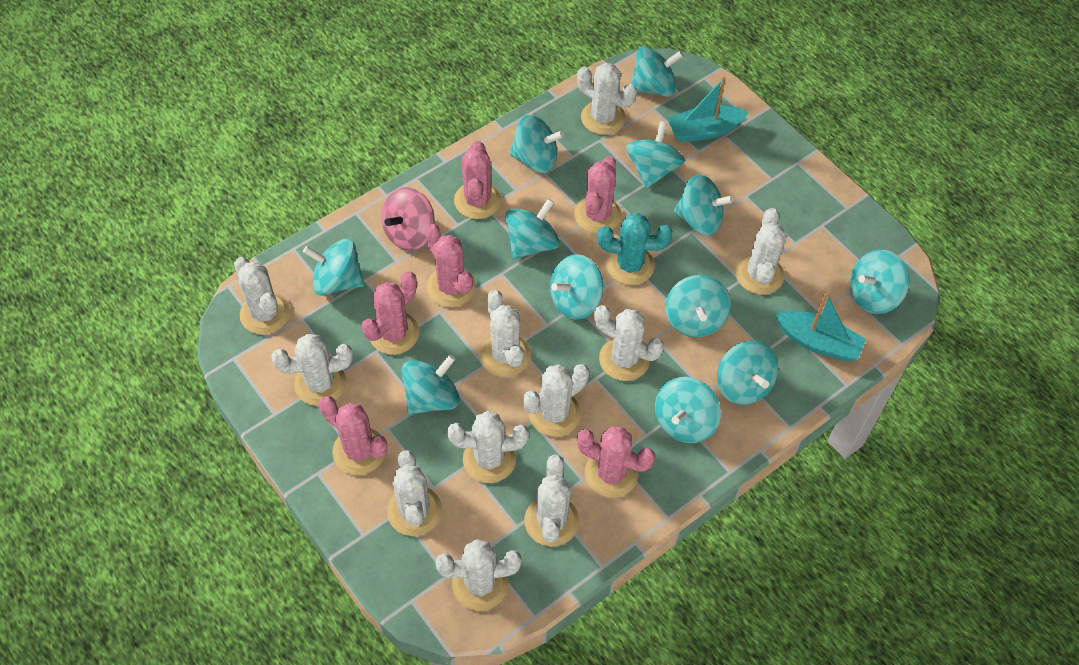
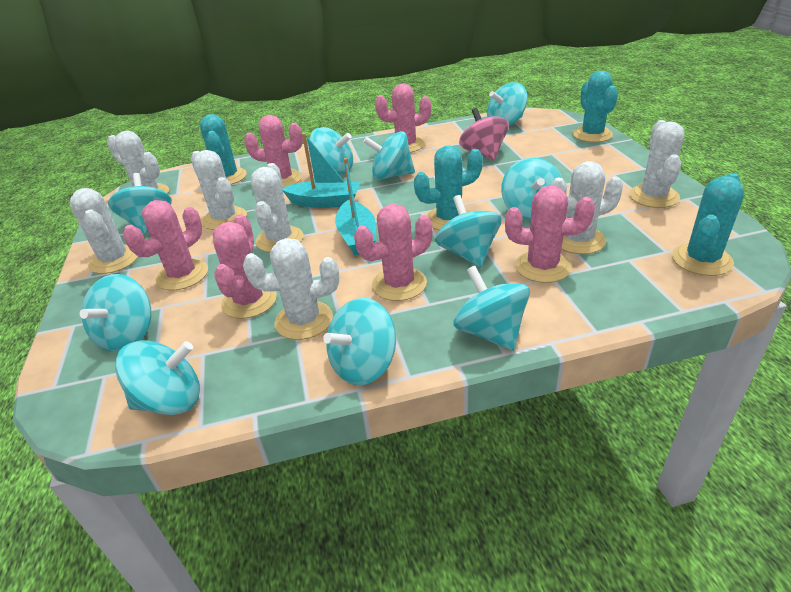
turquoise cactus: [598,213,672,285] = 1 -> [200,114,247,185] [414,146,483,230] [573,71,618,142] [672,173,744,276] = 4
turquoise spinning top: [303,239,365,296] [401,355,460,415] [505,199,560,259] [510,115,564,173] [550,254,603,319] [626,121,685,189] [631,46,683,97] [655,377,721,443] [665,275,731,337] [674,174,734,236] [717,341,778,405] [850,249,910,314] = 12 -> [80,274,151,352] [108,173,172,234] [115,340,200,415] [309,127,353,175] [323,298,396,385] [363,131,415,180] [435,195,501,267] [453,266,530,351] [487,82,528,126] [501,158,563,220] = 10
white cactus: [234,257,290,335] [271,334,353,406] [387,450,442,536] [435,539,522,611] [447,411,529,483] [480,290,531,377] [523,364,589,437] [524,455,579,546] [577,63,637,135] [594,305,664,381] [736,208,786,295] = 11 -> [70,188,138,274] [107,131,169,194] [191,150,247,230] [243,238,339,340] [251,163,303,252] [550,161,623,254] [629,120,685,208] = 7

